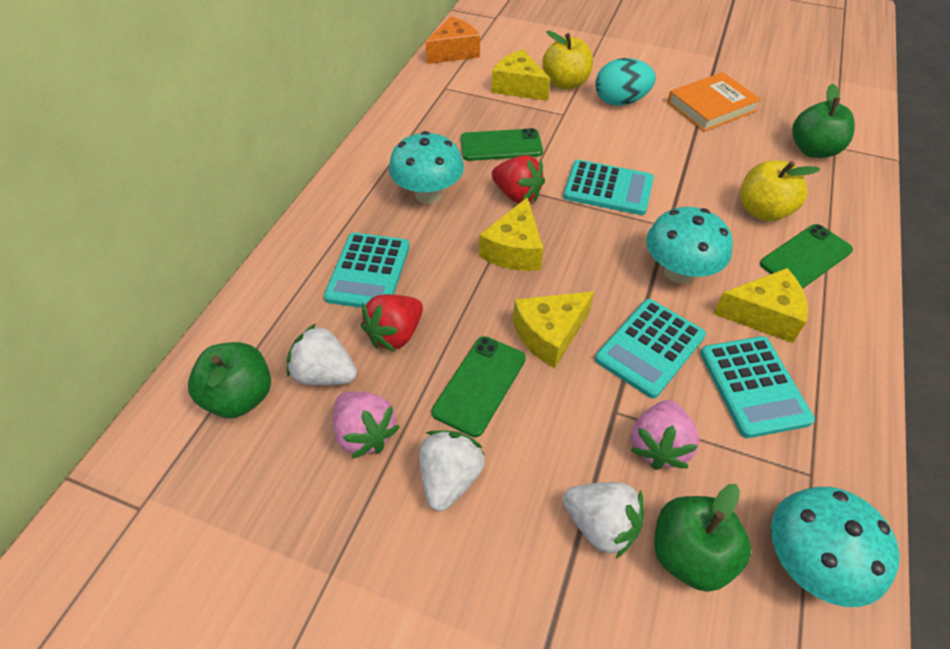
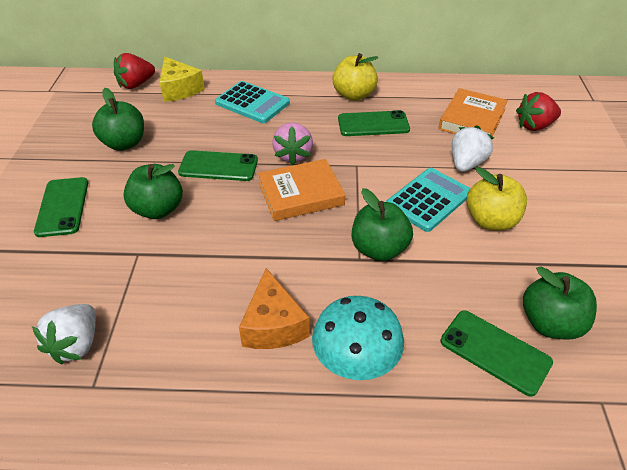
green apple: [188,342,271,418] [654,484,751,592] [792,84,855,158] = 3 -> [92,88,144,151] [123,164,183,219] [352,188,413,261] [523,266,597,339] = 4
green phone: [432,336,526,437] [460,128,543,161] [760,224,853,289] = 3 -> [34,177,88,237] [178,150,258,181] [338,110,410,136] [440,311,553,396] = 4
orange book: [667,72,762,132] = 1 -> [258,159,345,221] [439,88,508,136] = 2
pink strawberry: [333,392,400,459] [631,400,700,470] = 2 -> [272,123,313,165] = 1
turquoise calculator: [324,233,410,308] [563,160,654,215] [595,299,706,398] [700,336,815,438] = 4 -> [215,81,290,123] [386,168,471,232] = 2
turquoise egg: [596,58,656,106] = 1 -> none = 0
turquoise mushroom: [389,131,464,204] [646,207,733,283] [771,487,900,607] = 3 -> [312,296,404,380] = 1
white strawberry: [287,324,357,385] [419,430,485,511] [563,482,644,559] = 3 -> [32,304,96,364] [452,125,494,172] = 2
yellow cheese: [479,197,543,271] [492,49,550,101] [513,291,594,368] [713,268,808,343] = 4 -> [160,57,205,102] = 1

